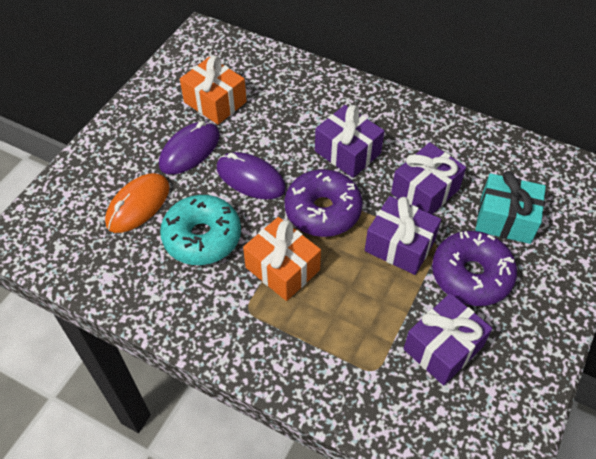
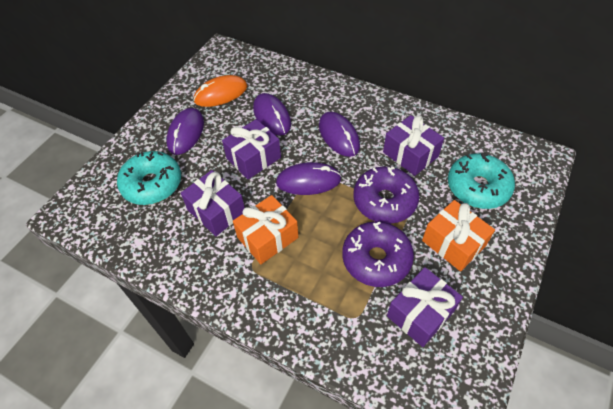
purple mouse: [159,121,220,174] [217,152,286,199] = 2 -> [167,108,204,155] [253,93,291,136] [276,162,341,195] [319,112,360,157] = 4
turquoise donut: [160,195,241,265] = 1 -> [117,151,181,205] [448,153,515,209] = 2
turquoise gift: [475,171,546,244] = 1 -> none = 0

